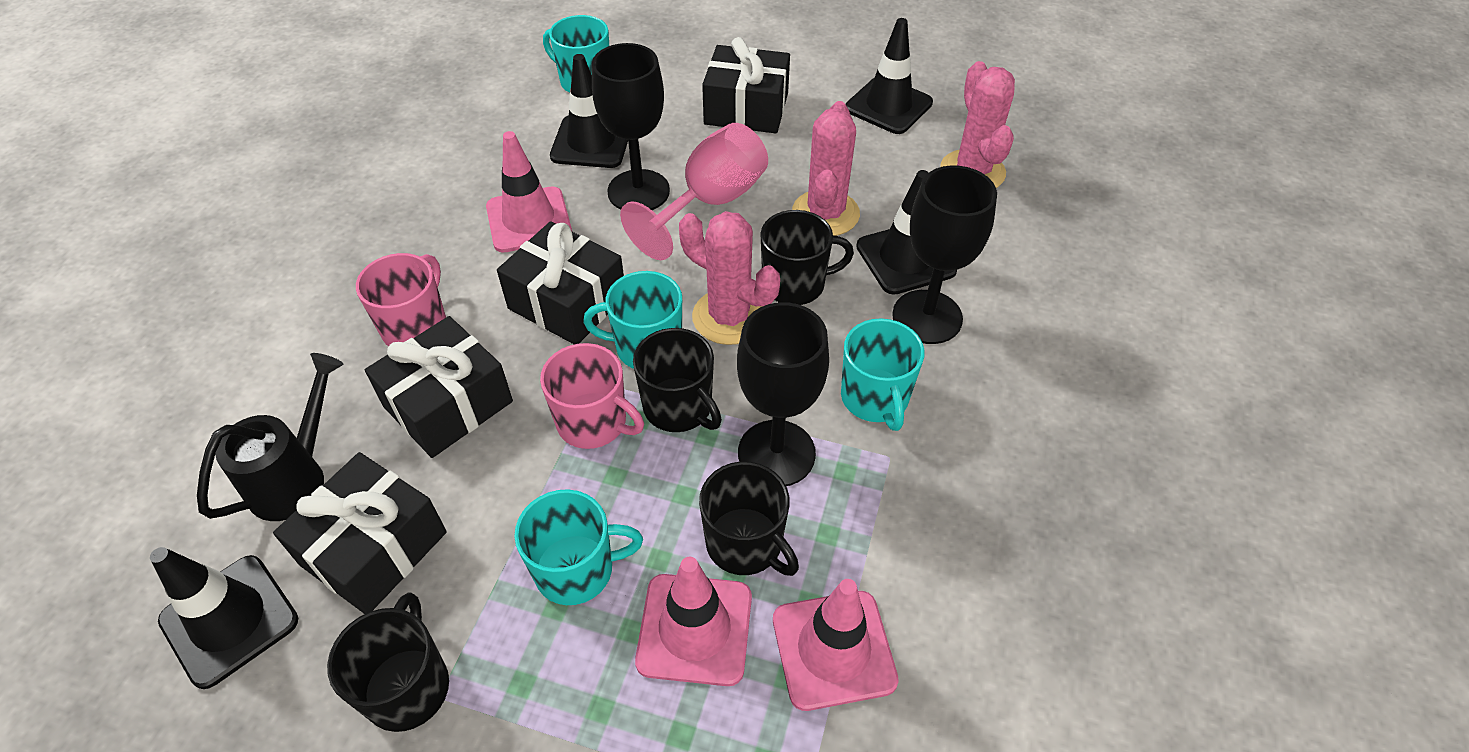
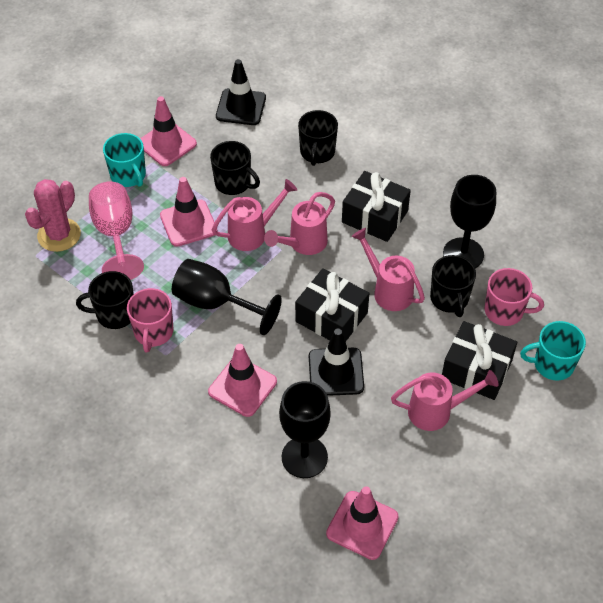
black gift: [273,452,447,614] [365,316,513,458] [497,221,624,344] [702,37,790,133] = 4 -> [295,268,369,342] [342,171,411,242] [442,321,517,400] = 3
black traffic cone: [150,547,298,689] [550,54,628,168] [845,18,933,134] [856,170,957,295] = 4 -> [216,59,266,125] [309,329,364,396] = 2
black watering can: [197,353,343,521] = 1 -> none = 0
pink cactus: [679,211,780,345] [792,101,860,236] [940,61,1015,188] = 3 -> [25,179,81,252] = 1
pink traffic cone: [486,131,572,253] [635,557,752,686] [773,579,899,711] = 3 -> [140,96,197,166] [160,177,218,247] [208,344,277,417] [326,486,399,560] = 4
pink watering can: none = 0 -> [212,179,297,251] [264,192,335,255] [352,228,425,311] [391,370,498,431] = 4
turquoise mug: [514,489,643,605] [543,15,609,93] [583,271,682,369] [841,319,924,431] = 4 -> [103,133,146,187] [520,321,586,380] = 2

